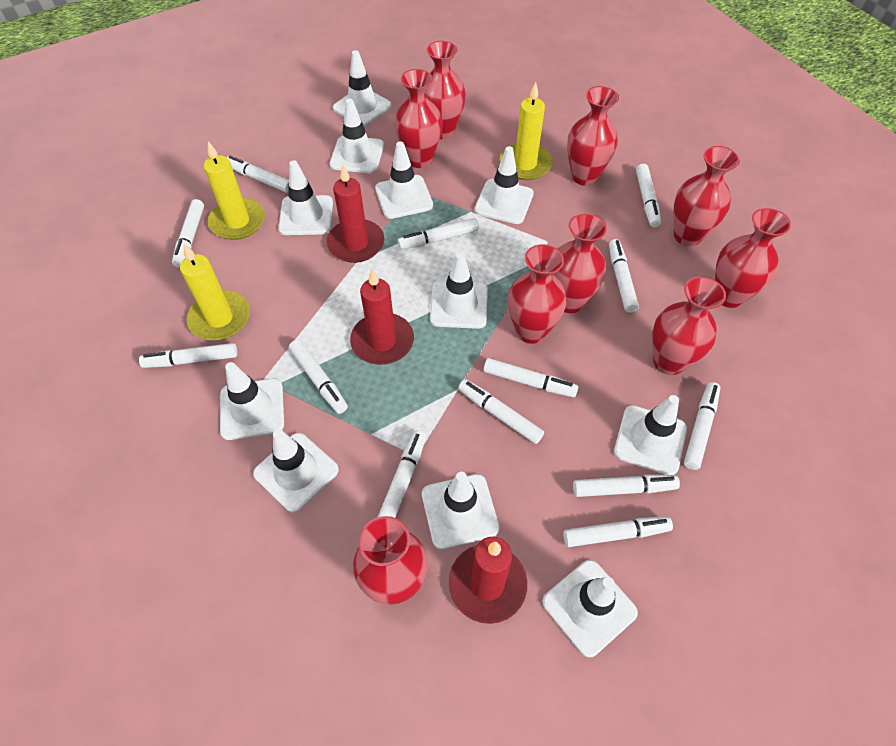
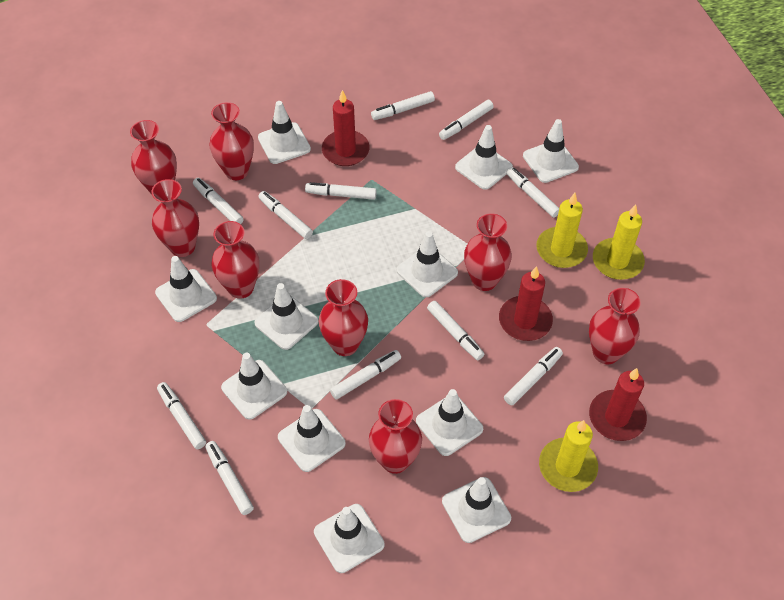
red vase: [353,516,428,605] [394,69,443,168] [425,41,466,139] [508,244,567,344] [553,213,607,313] [567,86,619,186] [652,276,726,375] [674,146,740,246] [715,208,791,308] = 9 -> [130,120,177,195] [151,179,199,257] [210,102,254,180] [212,221,260,299] [319,279,368,356] [369,399,422,474] [464,213,512,291] [589,288,641,364] = 8
white marker: [139,343,237,368] [172,199,204,268] [226,156,289,193] [289,339,348,414] [378,430,426,518] [398,218,479,250] [458,379,544,444] [483,358,578,397] [563,516,673,547] [573,475,680,497] [609,239,639,313] [636,164,661,228] [684,382,721,470] = 13 -> [157,382,206,449] [193,178,244,224] [205,441,254,515] [258,191,313,239] [305,182,377,200] [330,350,401,400] [371,91,435,120] [427,301,484,360] [439,100,494,140] [504,347,563,406] [506,167,559,218] = 11

